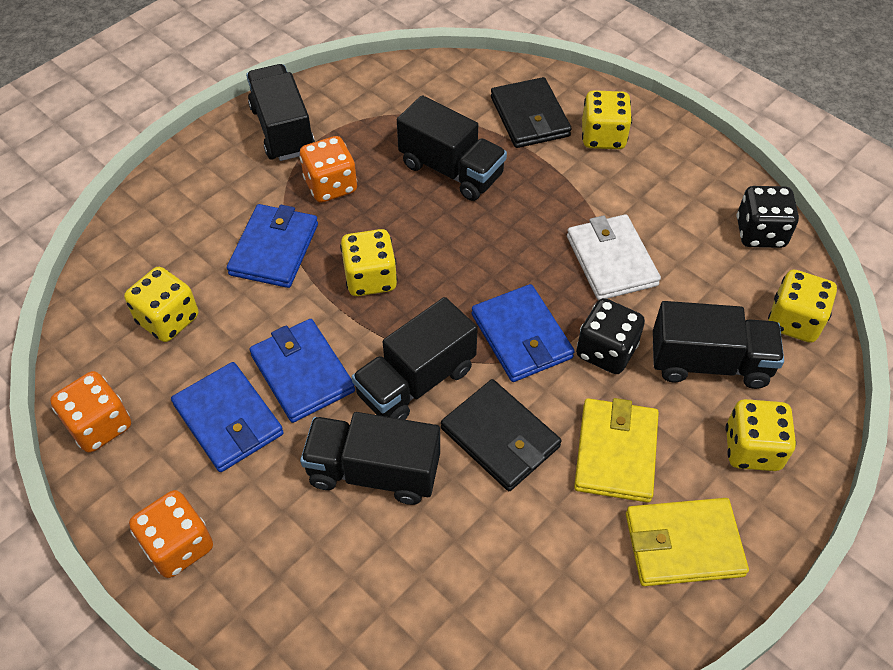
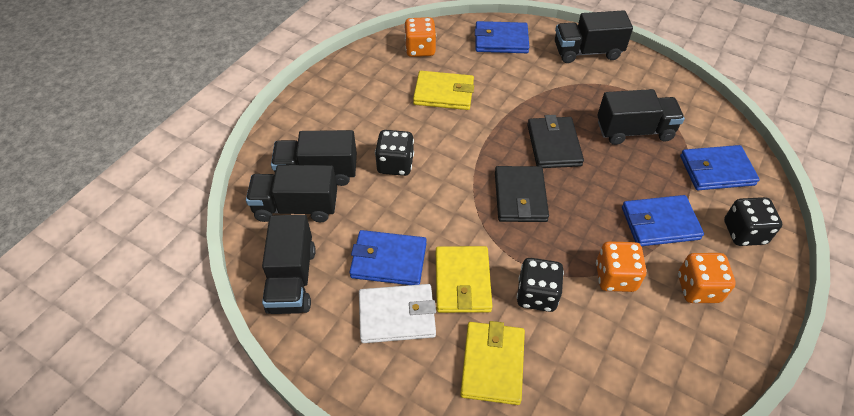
black dice: [576,298,645,374] [737,186,799,248] = 2 -> [375,130,414,176] [517,258,564,312] [724,197,782,246] = 3
yellow dice: [124,267,198,342] [340,229,397,296] [582,90,632,149] [725,399,796,471] [768,269,837,343] = 5 -> none = 0
yellow wallet: [574,398,659,503] [626,498,749,586] = 2 -> [413,71,474,110] [436,246,492,313] [460,321,525,405] = 3

